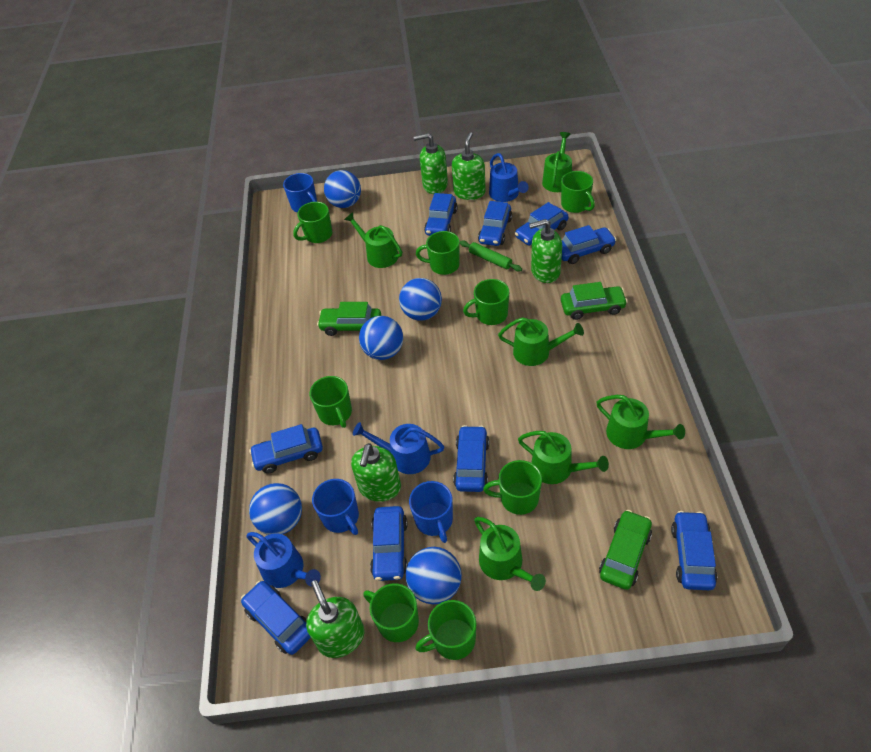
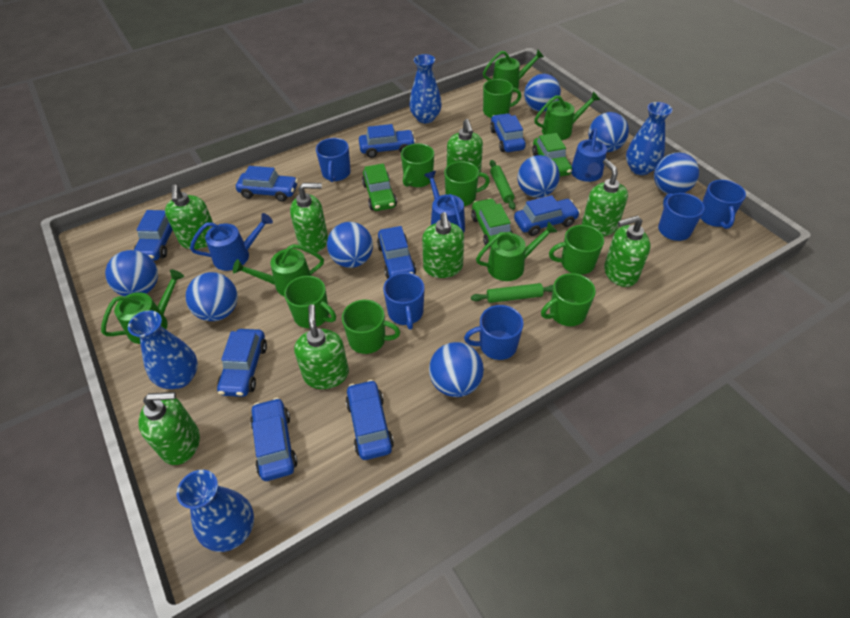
blue ball: [249,483,302,535] [324,170,361,208] [359,316,403,360] [399,278,442,321] [406,547,462,604] = 5 -> [105,250,158,296] [186,272,238,321] [327,222,373,268] [429,342,484,397] [518,155,560,198] [524,74,561,111] [588,112,629,152] [654,152,699,194] = 8
blue mug: [283,173,317,212] [312,479,359,535] [409,481,453,543] = 3 -> [316,138,351,182] [383,272,425,330] [464,305,524,360] [658,193,705,241] [700,180,746,229] = 5
blue vase: none = 0 -> [128,310,198,389] [177,470,254,552] [409,54,442,123] [626,102,672,175] = 4
green mug: [293,202,332,243] [310,376,352,428] [363,584,419,642] [415,600,476,660] [416,231,460,275] [463,279,509,325] [483,460,542,515] [561,171,595,213] = 8 -> [284,276,336,328] [342,300,400,354] [401,143,434,187] [444,161,490,206] [483,79,521,118] [541,273,596,326] [549,225,604,275] = 7
green rolling pin: [460,241,522,272] = 1 -> [471,283,553,303] [490,160,516,210] = 2
green soap dispenser: [306,580,364,658] [351,443,401,502] [414,133,448,194] [452,132,486,200] [529,219,562,283] = 5 -> [138,392,200,465] [165,185,213,249] [290,183,328,253] [294,304,349,389] [422,212,464,278] [447,119,483,172] [582,159,628,236] [604,215,650,287] = 8
green watering can: [344,212,402,268] [474,517,546,591] [498,317,584,366] [518,431,609,484] [542,132,572,192] [596,395,685,449] = 6 -> [101,269,184,344] [233,244,324,296] [476,222,557,281] [483,50,544,93] [534,91,600,140] = 5

